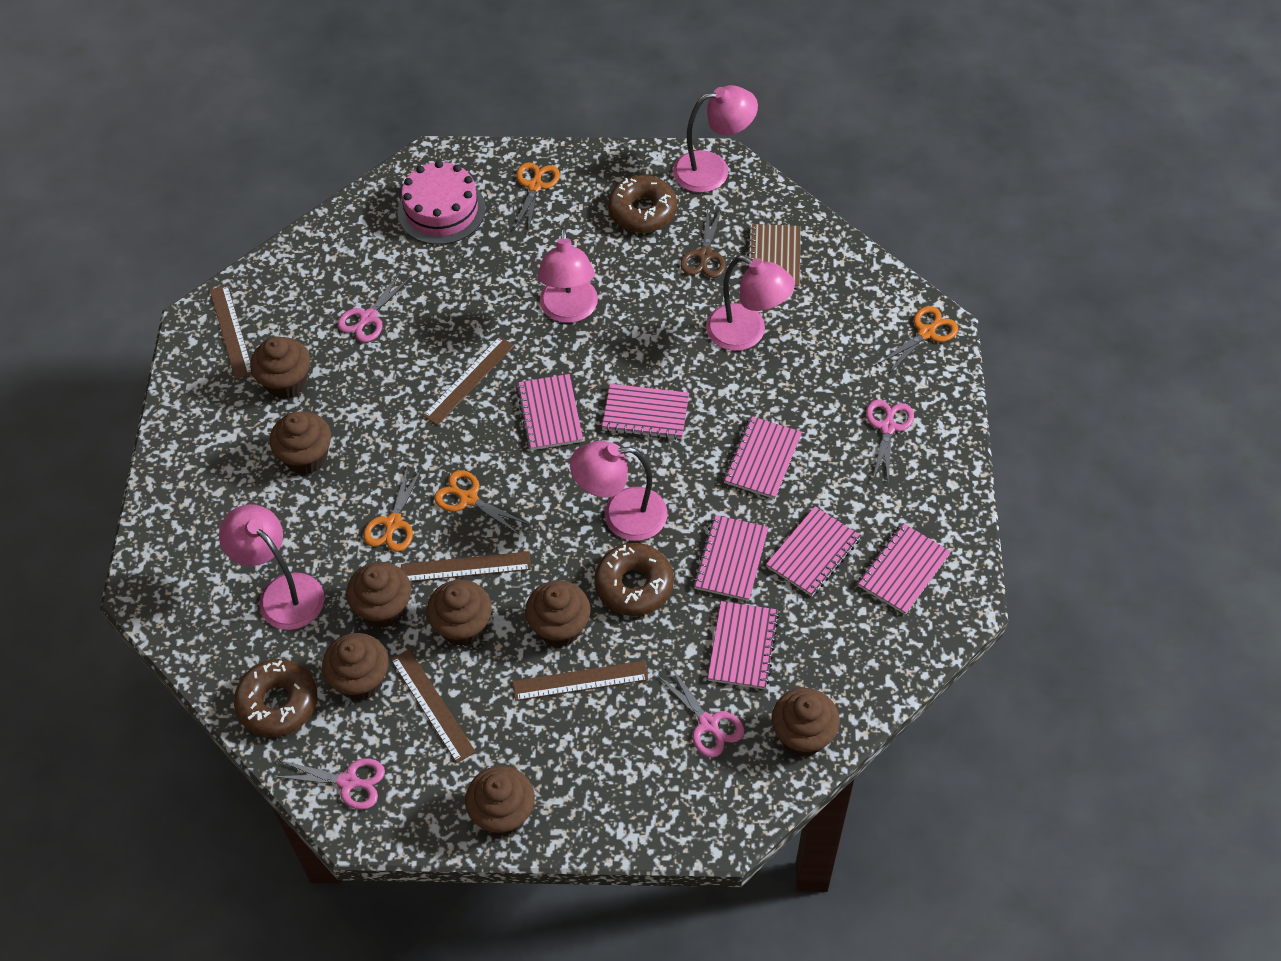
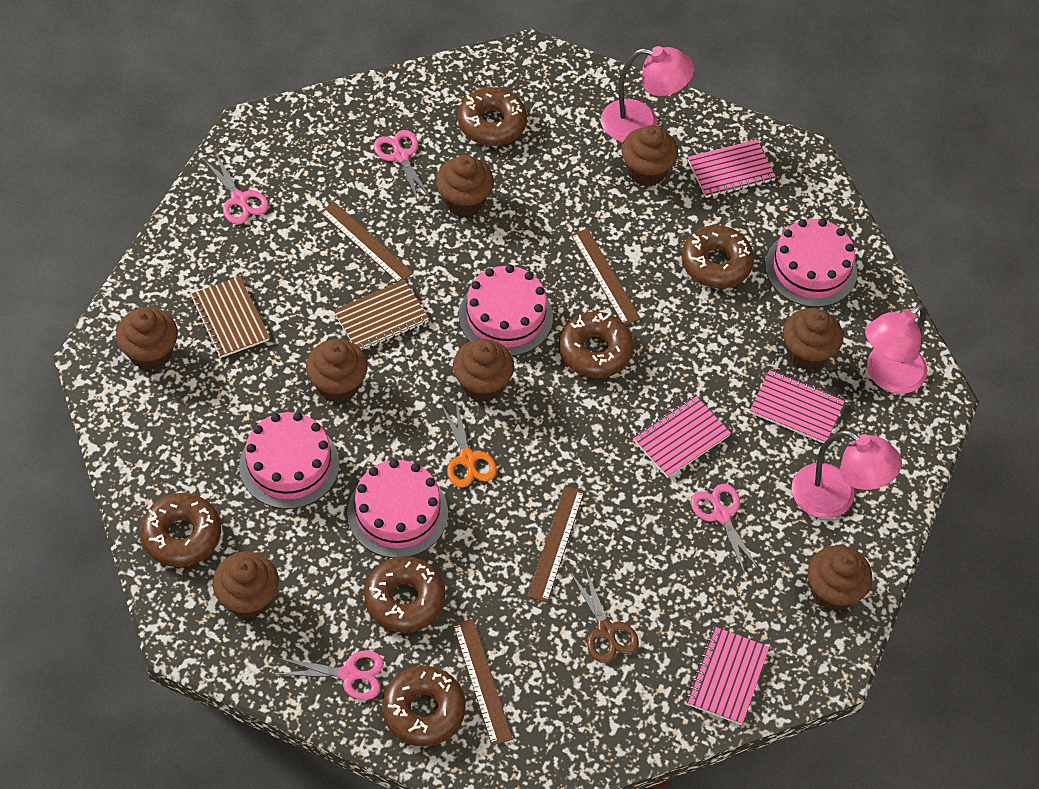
brown donut: [234,659,317,737] [594,543,674,616] [608,175,677,233] = 3 -> [140,493,221,567] [364,556,445,633] [382,666,466,746] [458,87,527,146] [559,311,633,378] [682,225,754,288] = 6
brown notebook: [747,224,801,288] = 1 -> [190,276,270,358] [333,280,429,351] = 2
brown ruler: [210,285,252,379] [391,649,476,763] [401,551,531,582] [423,336,514,425] [513,661,648,701] = 5 -> [320,202,413,283] [453,619,513,745] [527,486,584,602] [571,229,641,325] = 4
orange scissors: [363,465,422,552] [434,470,528,535] [515,162,560,232] [878,306,958,372] = 4 -> [441,401,497,488] = 1
pink cake: [397,161,486,245] = 1 -> [239,412,339,509] [347,459,448,558] [459,265,553,356] [765,219,857,307] = 4
pink lamp: [219,504,324,630] [537,227,598,323] [570,441,667,541] [673,85,758,193] [706,255,795,351] = 5 -> [601,46,694,142] [792,430,902,519] [865,304,927,394] = 3
pink notebook: [516,374,583,450] [602,384,689,440] [693,515,769,601] [708,601,779,689] [723,416,802,499] [766,506,861,597] [857,523,951,615] = 7 -> [633,395,731,478] [686,626,769,725] [687,140,776,198] [750,369,845,444] = 4

